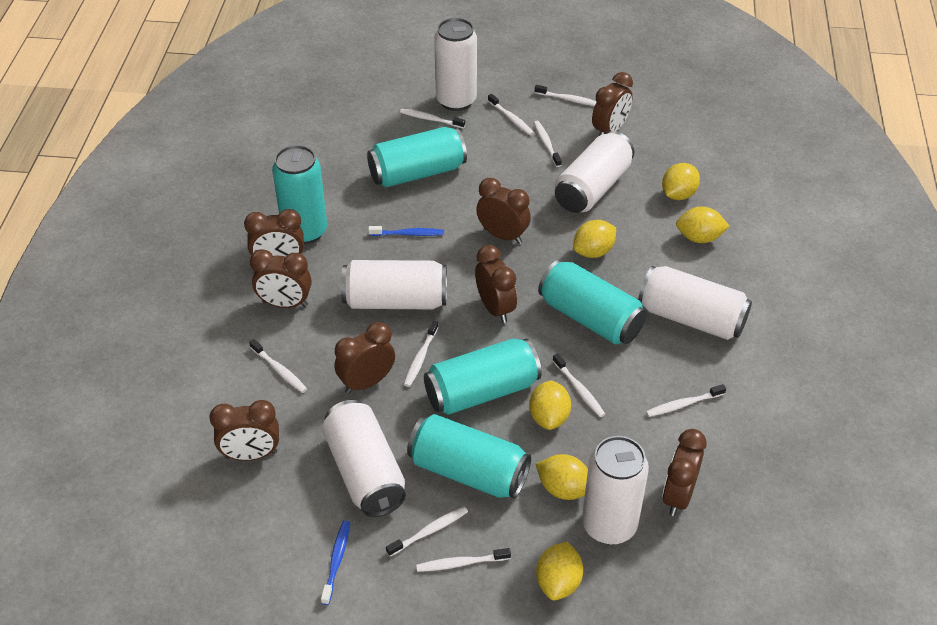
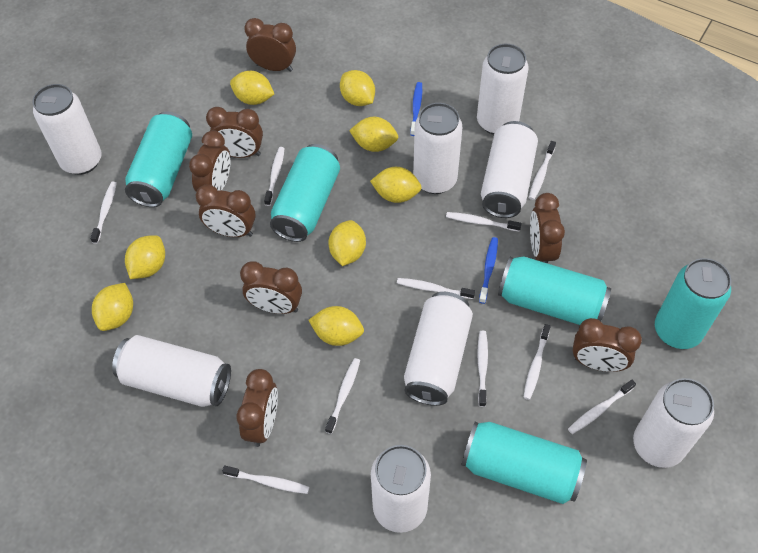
white can: [322,400,406,517] [341,260,447,310] [434,18,477,111] [555,131,634,213] [582,436,649,545] [638,266,752,340] = 6 -> [32,84,102,175] [112,335,231,407] [371,445,431,533] [404,292,473,406] [413,103,462,194] [477,44,528,135] [481,121,538,218] [633,378,714,468] = 8
yellow lemon: [529,380,571,430] [536,454,588,500] [536,542,583,600] [573,220,616,258] [662,163,700,200] [676,206,730,243] = 6 -> [92,283,133,331] [125,235,165,279] [230,71,274,105] [309,306,364,346] [328,220,366,266] [340,70,375,106] [349,117,398,152] [370,167,422,203] = 8

